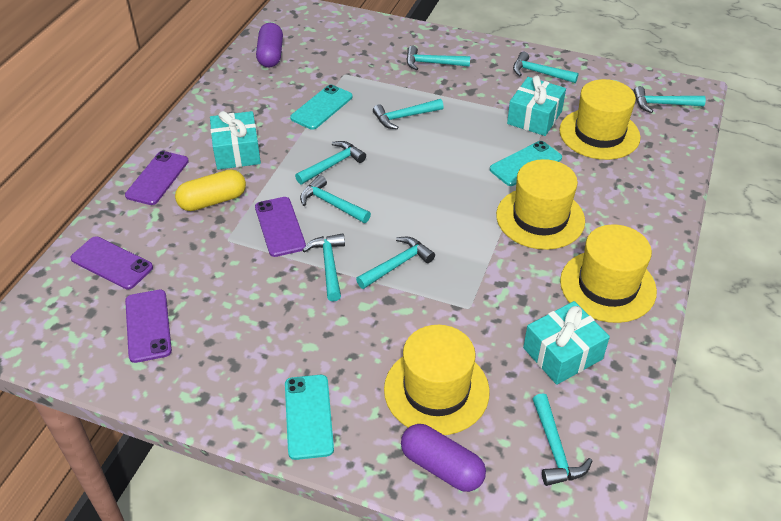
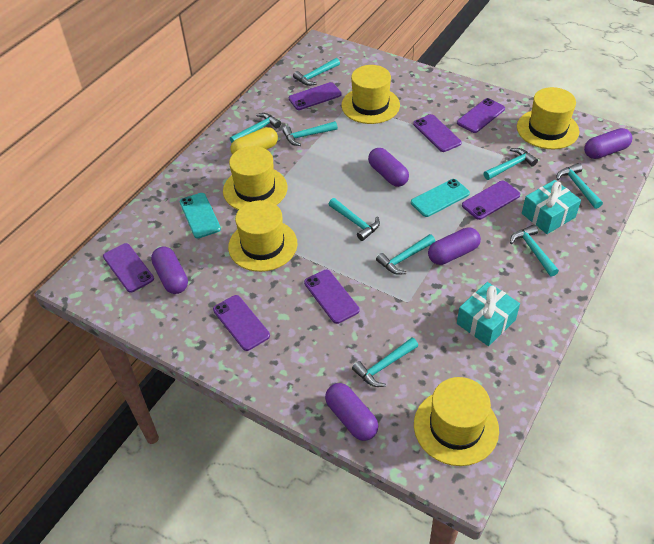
purple capsule: [256,23,283,67] [401,424,486,492] = 2 -> [151,247,188,294] [325,383,378,441] [368,148,409,187] [428,227,481,265] [584,128,632,159] = 5
purple phone: [70,236,153,290] [125,151,189,205] [125,289,172,363] [255,197,306,257] = 4 -> [103,243,154,293] [213,295,270,351] [289,82,342,110] [304,270,360,324] [413,114,462,152] [457,98,505,133] [462,181,520,220] = 7
turquoise gift: [210,111,261,170] [507,76,566,136] [523,301,610,385] = 3 -> [457,282,520,346] [522,180,581,234] = 2
turquoise phone: [285,375,334,460] [290,85,353,130] [490,141,562,186] = 3 -> [180,193,221,238] [411,179,470,217] = 2
yellow hat: [384,325,490,435] [496,159,585,250] [559,79,641,160] [560,224,657,323] = 4 -> [223,146,287,210] [228,200,297,272] [341,65,400,124] [414,377,499,466] [517,87,579,149] = 5

